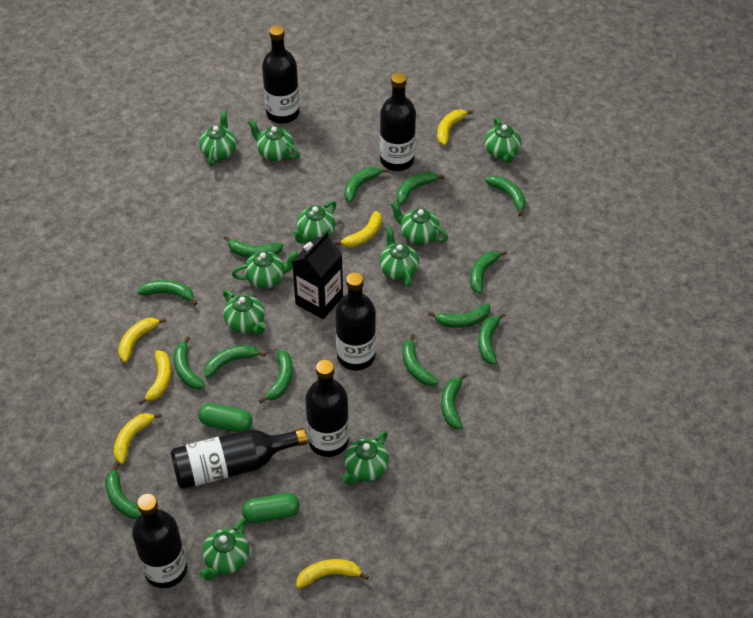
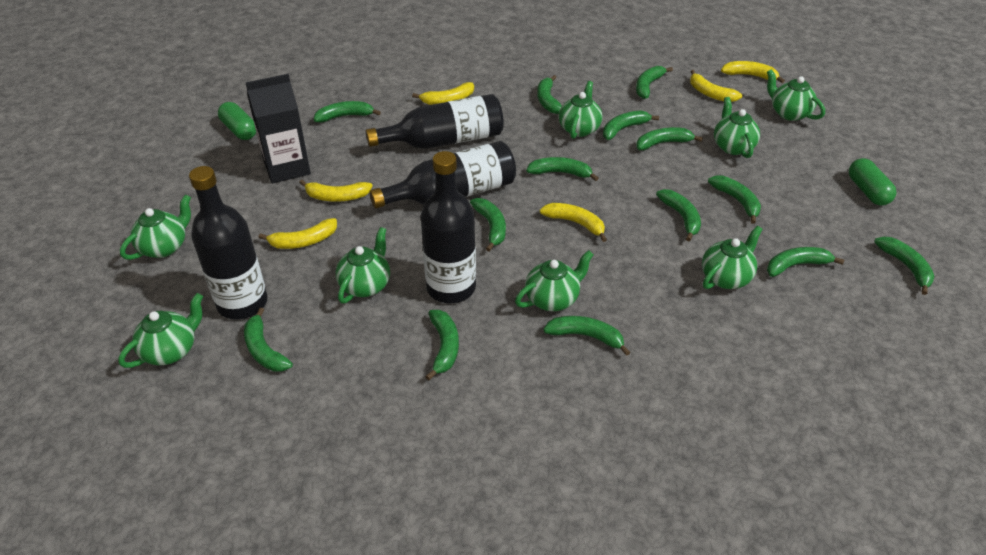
black bottle: [132,494,187,588] [170,428,308,489] [262,25,300,124] [305,360,349,457] [335,272,376,371] [380,73,416,171] = 6 -> [189,166,268,319] [366,94,504,149] [369,141,516,209] [421,151,476,303] = 4
green teapot: [199,110,237,166] [199,519,249,581] [223,290,266,335] [232,251,298,289] [248,119,300,161] [292,201,336,243] [342,431,389,485] [379,226,419,287] [390,201,448,245] [484,117,521,163] = 10 -> [118,293,203,368] [120,194,191,260] [336,227,390,303] [515,250,594,311] [559,81,603,139] [702,226,762,289] [714,97,760,158] [767,69,825,121] = 8

